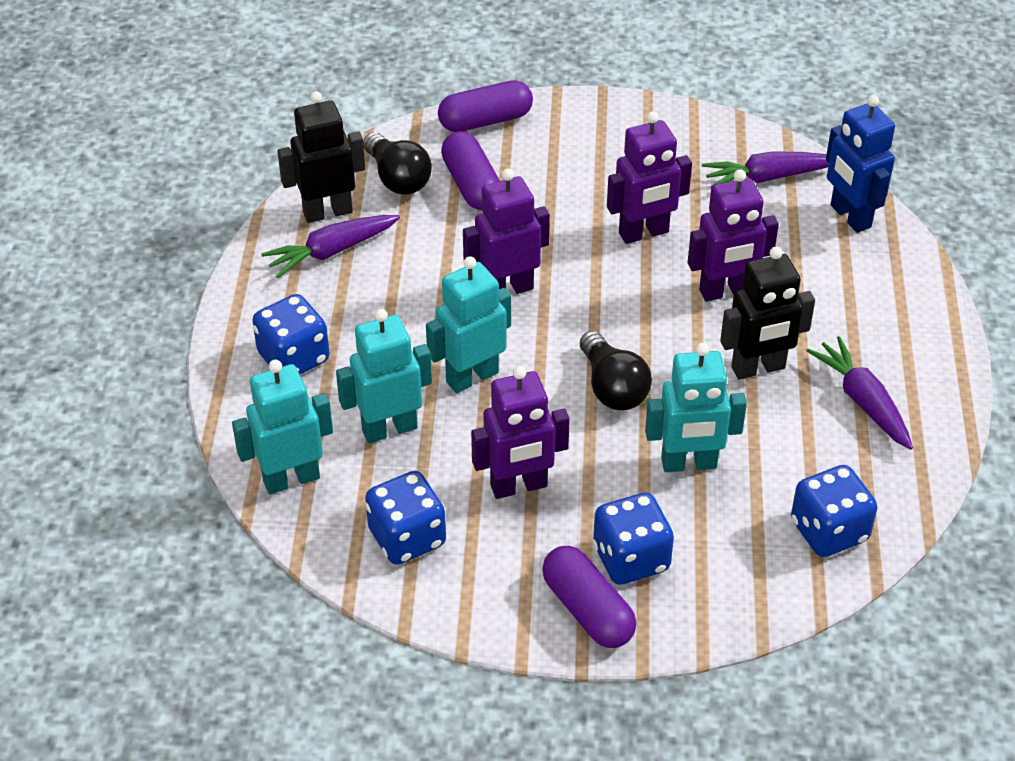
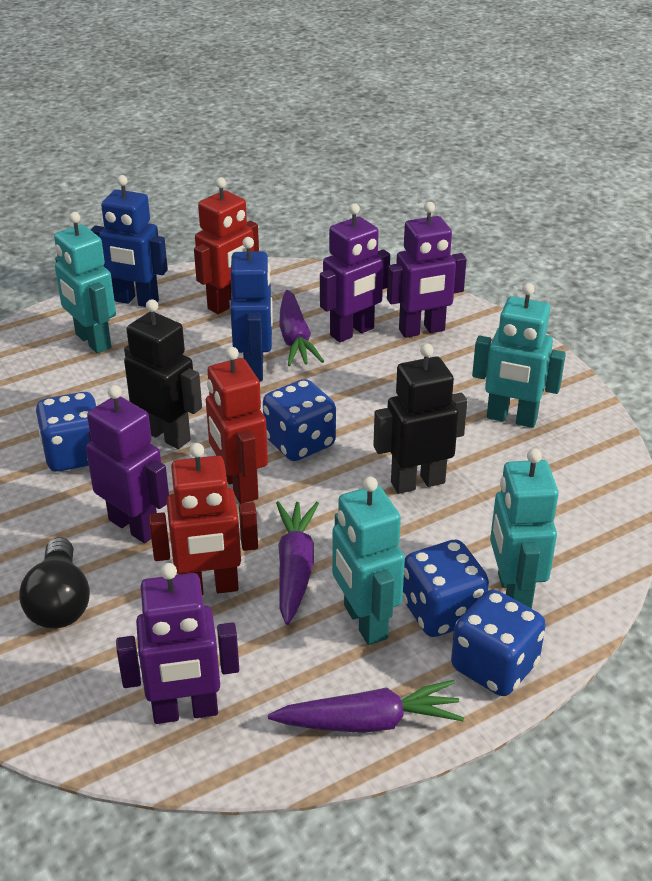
black light bulb: [363,132,432,195] [580,331,652,410] = 2 -> [19,537,90,629] = 1
blue robot: [826,95,895,233] = 1 -> [91,175,168,307] [230,237,273,381] = 2
purple capsule: [438,80,533,132] [441,131,500,210] [542,546,636,648] = 3 -> none = 0
red robot: none = 0 -> [149,443,258,595] [194,177,259,314] [206,347,268,504] = 3

